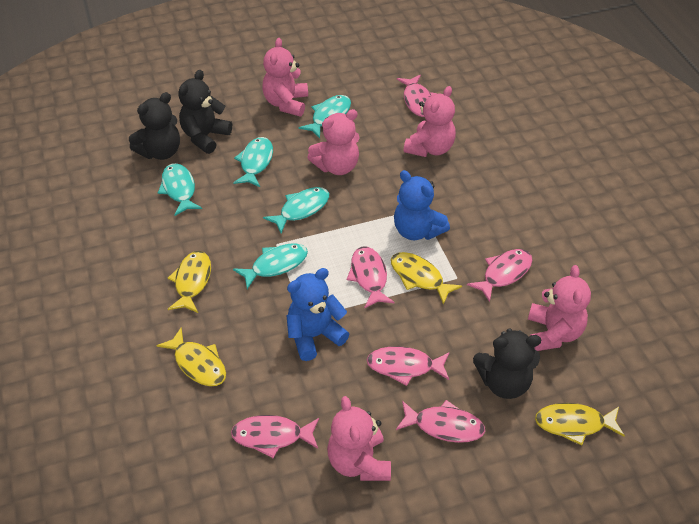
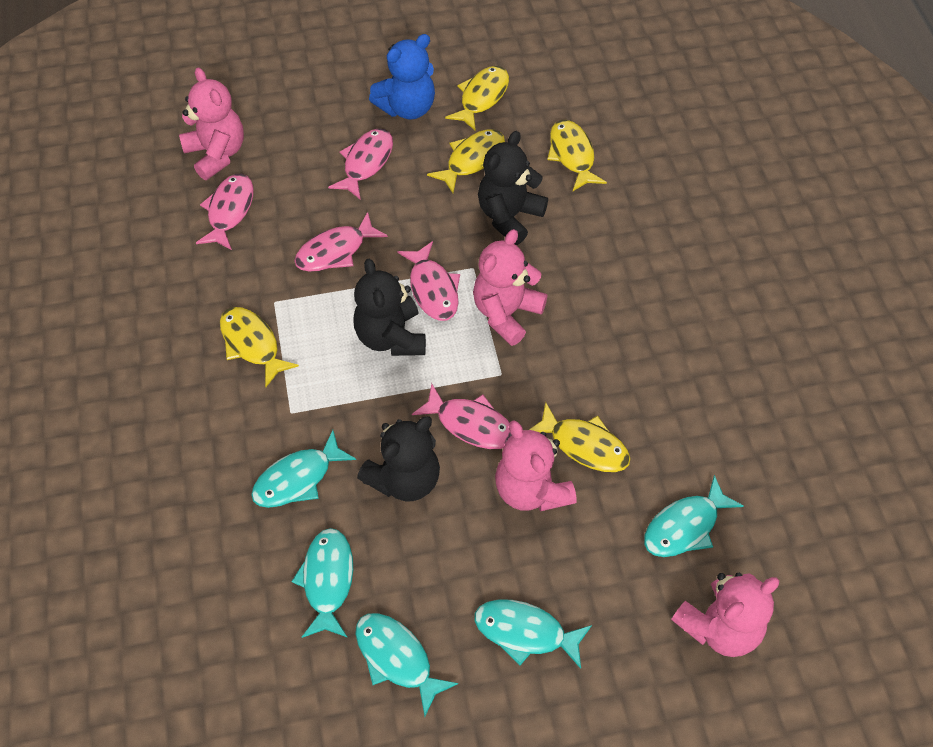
blue teddy bear: [286,268,349,361] [394,170,450,240] = 2 -> [369,34,435,120] = 1
pink fish: [231,415,319,458] [347,246,395,308] [367,346,450,386] [396,400,485,443] [397,75,437,117] [467,249,532,302] = 6 -> [196,174,254,250] [294,212,388,272] [328,128,393,200] [398,241,460,321] [412,384,512,449] = 5
pink teddy bear: [262,38,308,116] [307,109,360,175] [327,396,391,481] [404,86,456,157] [528,265,591,351] = 5 -> [179,68,244,180] [473,229,547,346] [495,420,577,511] [671,573,779,657] = 4
yellow fish: [156,328,226,386] [168,251,211,313] [391,252,462,305] [535,403,625,446] = 4 -> [220,307,299,387] [427,129,505,193] [445,66,509,131] [529,402,631,472] [547,120,607,191] = 5

